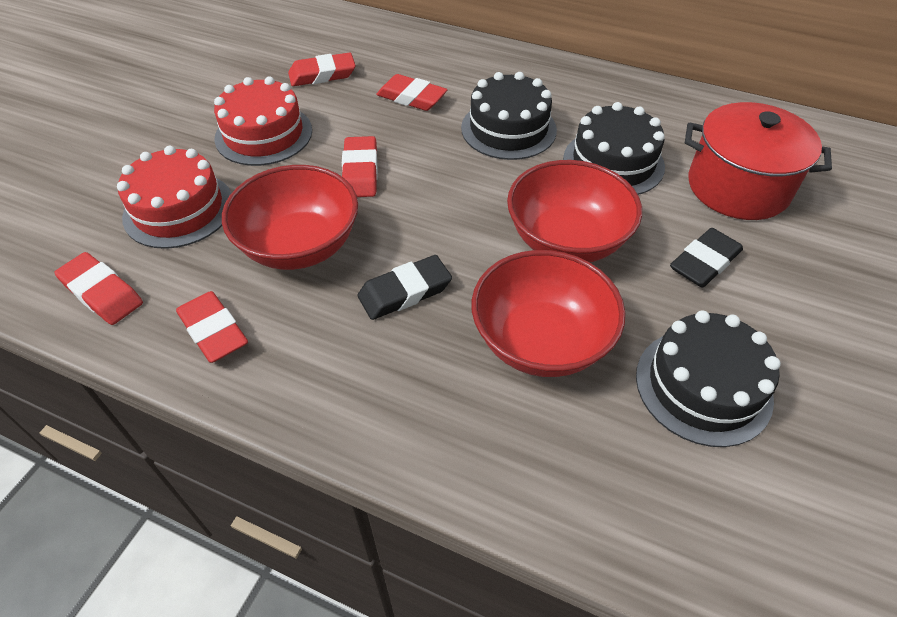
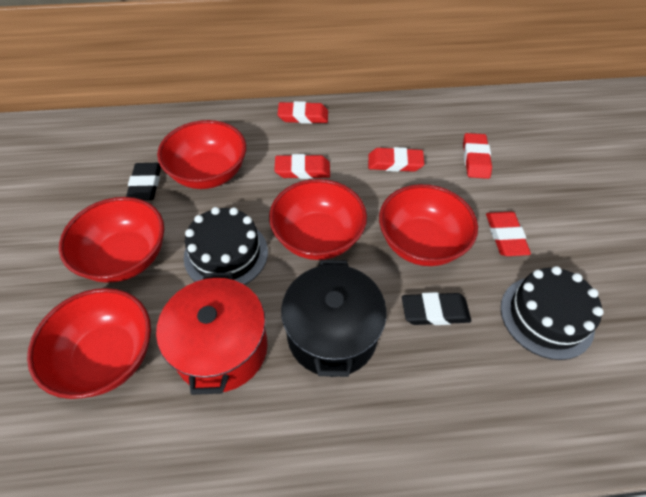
black cake: [461,72,557,160] [563,102,665,195] [636,310,781,447] = 3 -> [184,207,268,285] [501,266,604,360] = 2
black pot: none = 0 -> [281,260,387,377] = 1
red bowl: [222,165,358,270] [472,250,625,377] [507,160,642,262] = 3 -> [27,288,151,399] [59,197,164,283] [157,120,246,189] [269,179,367,260] [379,184,478,266] = 5
red cake: [117,146,231,249] [214,77,312,166] = 2 -> none = 0

